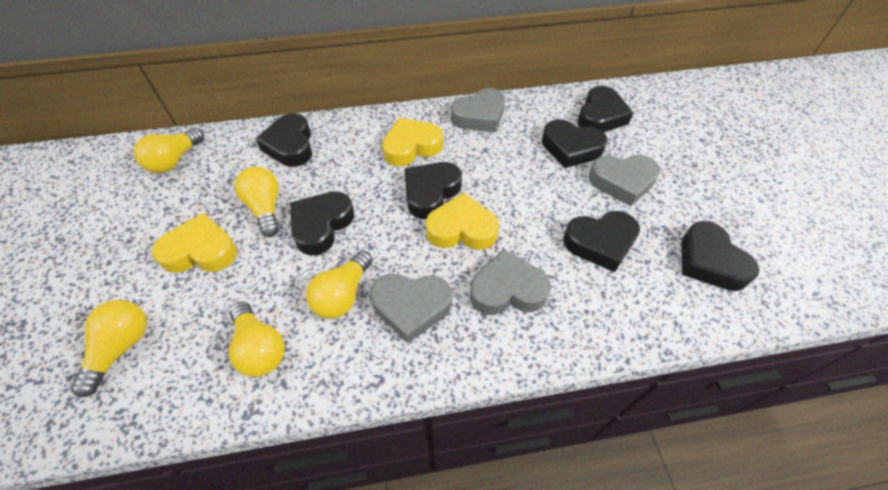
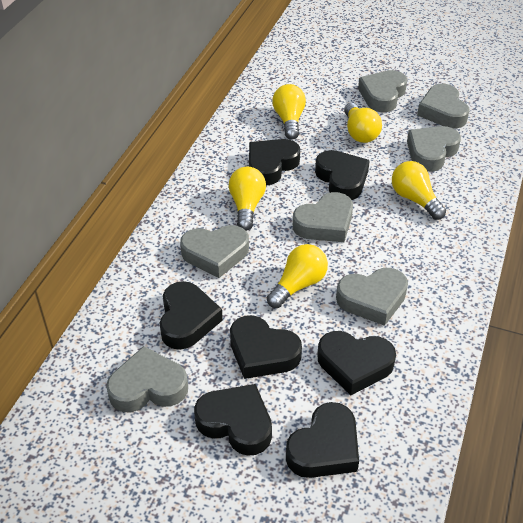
grey heart: [370,274,452,343] [451,88,505,133] [470,249,551,315] [589,155,660,206] = 4 -> [106,346,188,412] [180,225,249,278] [293,192,353,242] [336,268,408,326] [358,70,407,112] [407,126,461,172] [417,84,470,128] = 7
yellow heart: [152,213,237,273] [382,118,443,166] [426,193,499,250] = 3 -> none = 0

